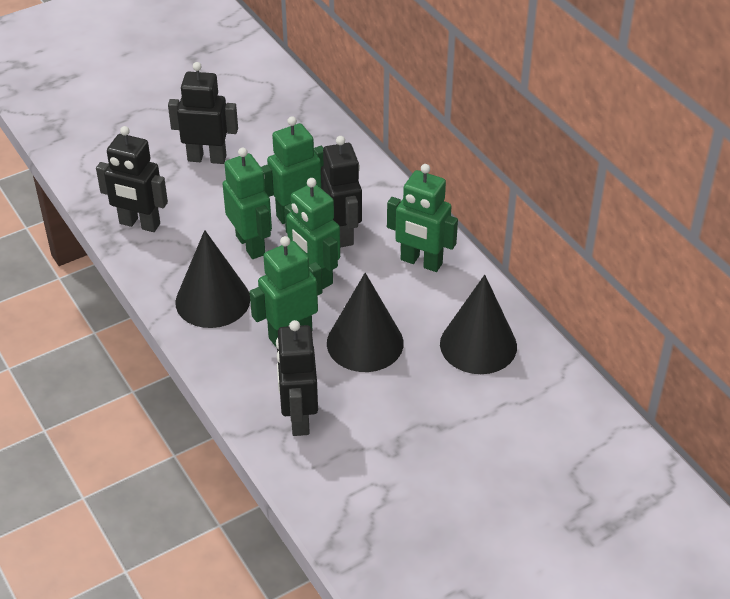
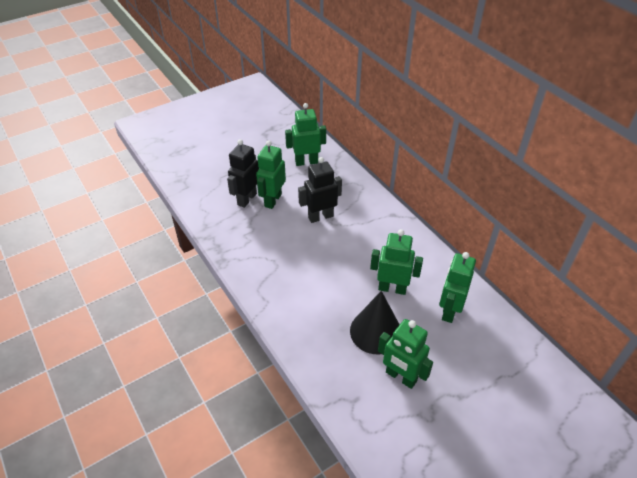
black cone: [175,230,250,328] [327,273,404,372] [440,275,517,374] = 3 -> [350,291,400,355] = 1
black robot: [96,126,168,232] [168,62,238,164] [276,320,318,436] [321,136,362,247] = 4 -> [227,139,259,208] [298,157,342,223] = 2

